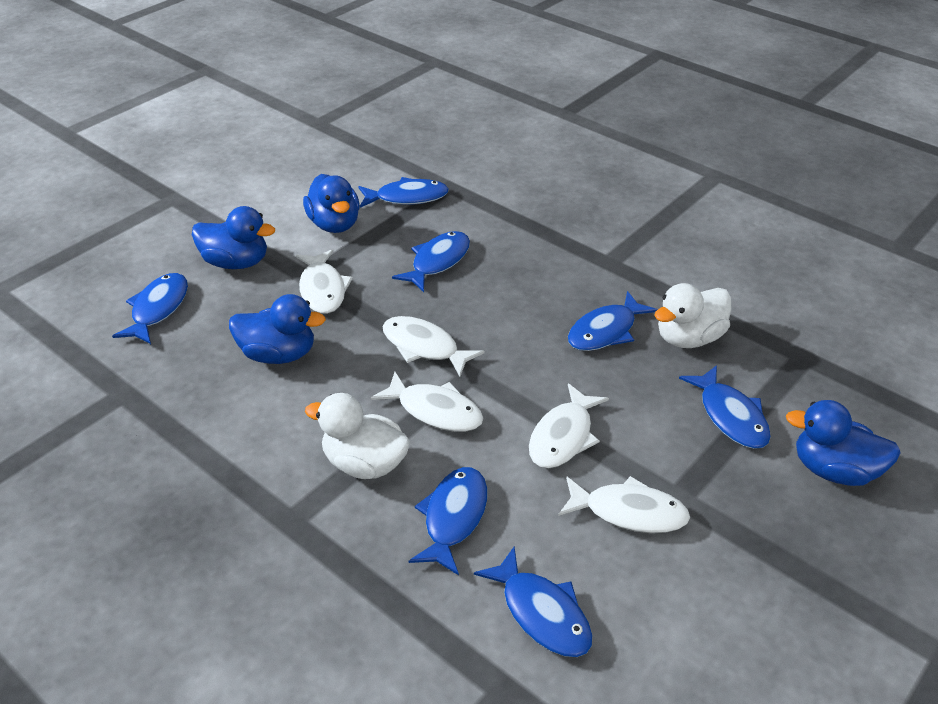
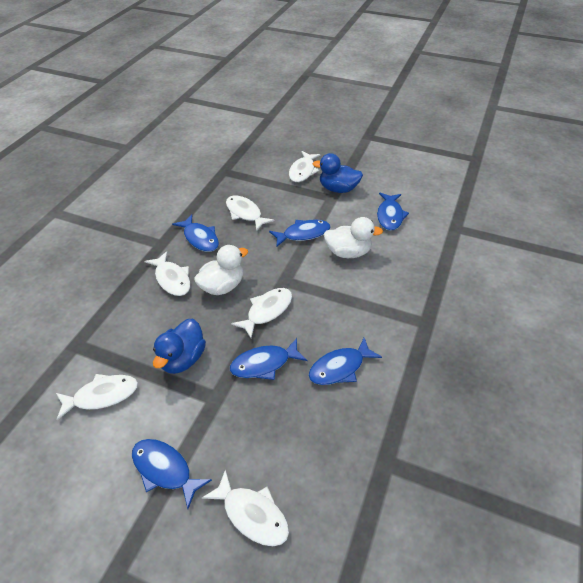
blue duck: [192,206,275,269] [229,294,326,364] [303,174,360,233] [786,400,901,486] = 4 -> [153,319,206,374] [312,153,363,193] = 2
blue fish: [112,273,188,344] [358,177,449,208] [392,231,470,292] [409,467,487,575] [474,546,593,657] [568,291,658,351] [679,365,771,449] = 7 -> [132,439,212,509] [172,215,219,252] [230,338,307,380] [269,220,331,247] [308,338,382,385] [377,193,409,231] = 6
white fish: [295,249,353,314] [371,372,484,432] [383,316,484,376] [529,383,609,468] [558,476,690,533] = 5 -> [56,374,138,421] [144,251,191,296] [202,470,289,546] [226,196,274,231] [231,288,292,338] [289,151,321,182] = 6

